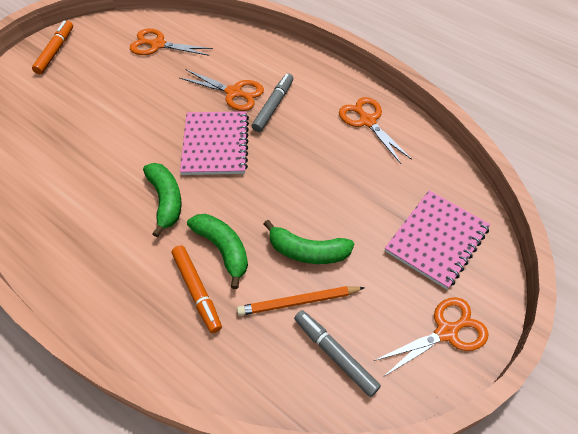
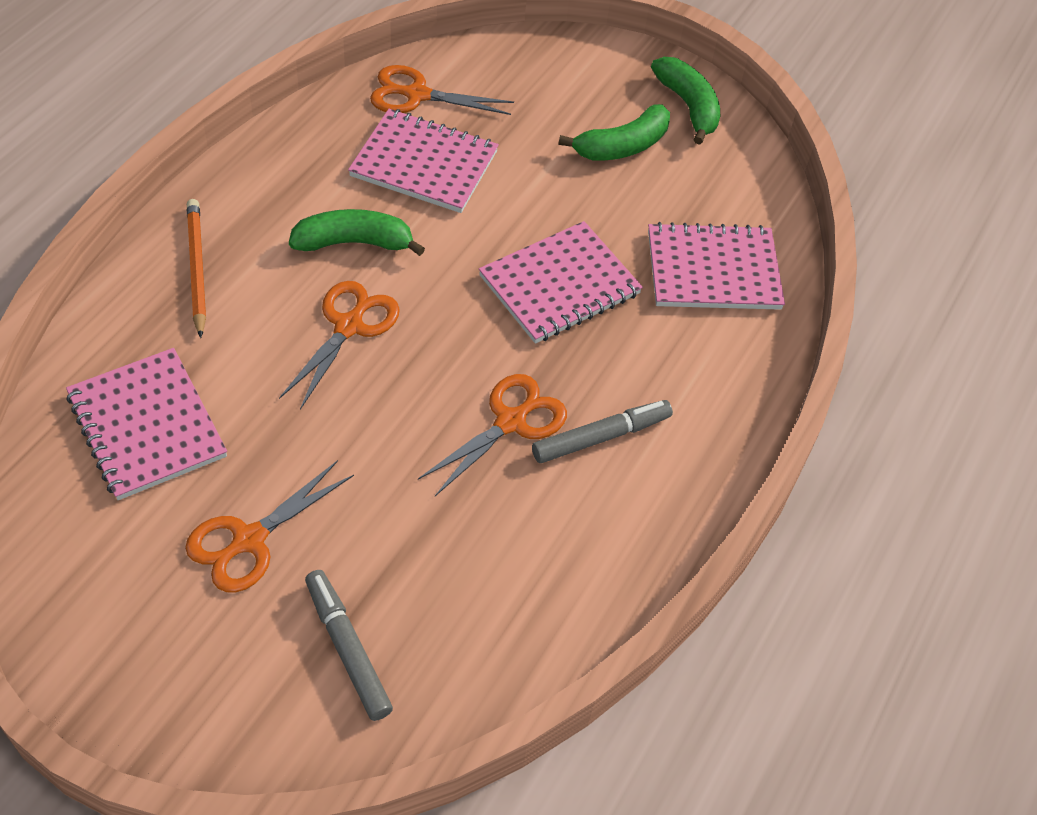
orange marker: [32,21,73,74] [172,245,222,333] = 2 -> none = 0
pink notebook: [180,111,249,175] [385,190,490,289] = 2 -> [66,348,227,500] [348,109,499,213] [479,221,643,344] [648,222,785,310] = 4

